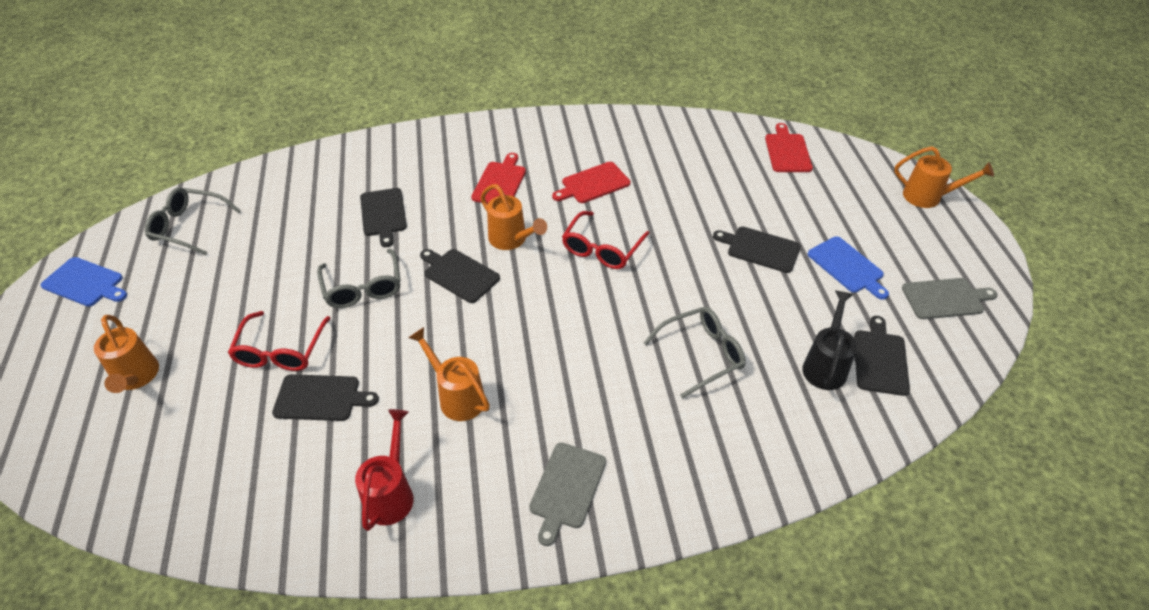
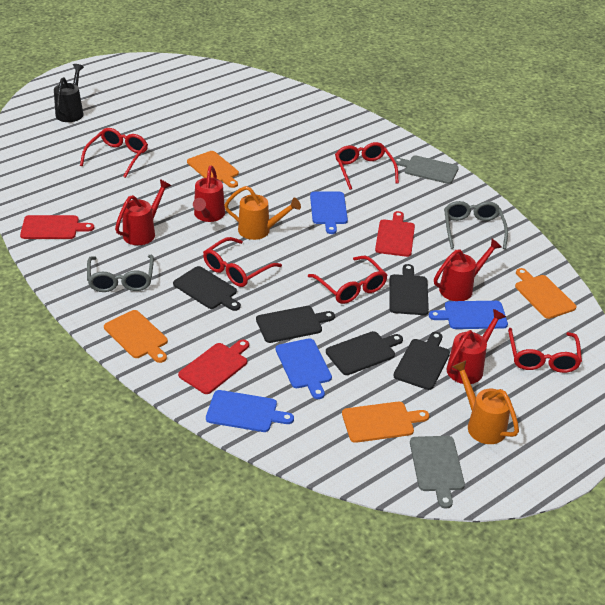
blue cutting board: [41,257,127,307] [808,236,889,300] = 2 -> [206,390,294,432] [276,338,332,399] [310,192,348,234] [429,301,508,329] = 4
grey glasses: [145,187,241,255] [317,249,401,308] [644,307,746,399] = 3 -> [87,255,154,292] [444,201,508,249] = 2
orange cutting board: none = 0 -> [104,310,168,363] [187,151,239,188] [342,402,429,443] [515,268,576,319] = 4
orange watering can: [94,315,159,393] [408,327,490,421] [480,184,547,250] [894,146,994,208] = 4 -> [224,186,301,240] [452,360,519,444] = 2
red glasses: [228,311,331,371] [562,211,650,269] = 2 -> [80,128,148,178] [203,237,282,287] [308,256,388,304] [335,142,399,190] [508,328,582,373] = 5
red watering can: [355,409,414,531] = 1 -> [115,179,171,245] [193,166,225,222] [434,239,502,301] [447,309,506,384] = 4

